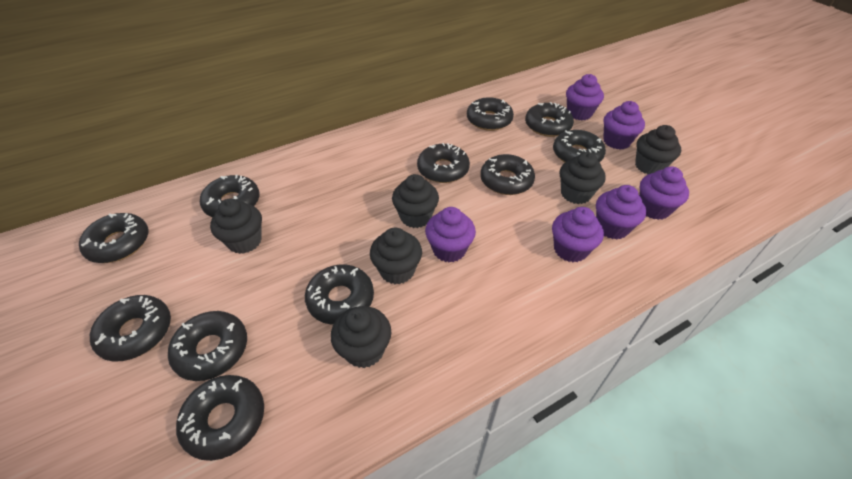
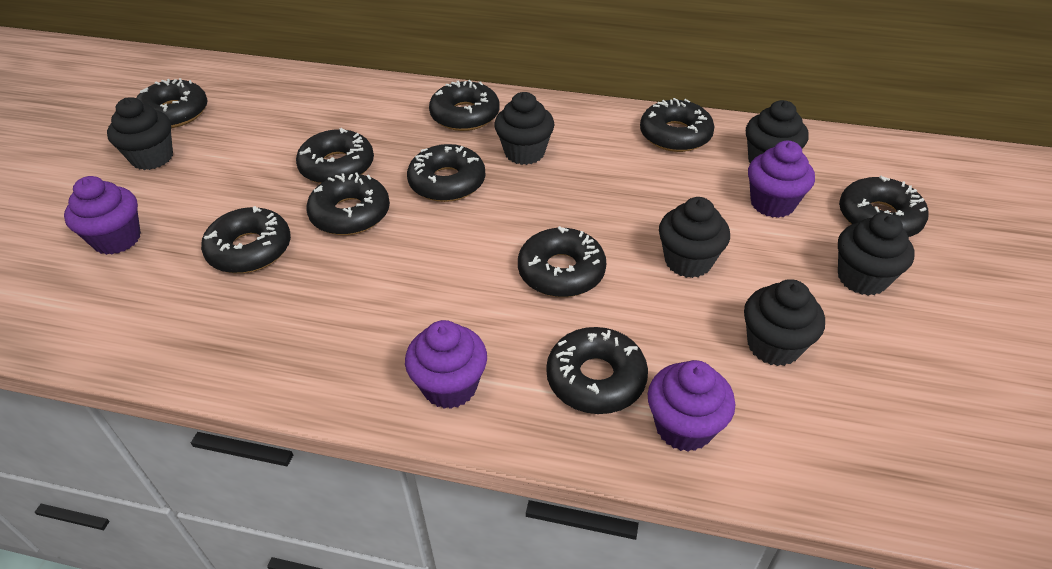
black donut: [79,213,149,263] [90,295,171,361] [168,311,247,381] [176,375,264,461] [200,175,259,217] [305,264,374,325] [417,143,470,183] [467,97,514,131] [480,154,535,195] [525,102,574,137] [553,130,606,162] = 11 -> [136,78,208,128] [201,206,291,273] [296,128,374,184] [306,172,390,235] [407,144,485,202] [429,80,500,131] [518,226,606,297] [546,327,648,414] [640,98,714,152] [839,176,929,237] = 10
purple cupcake: [425,207,476,263] [552,207,604,262] [566,74,604,121] [596,185,646,240] [603,101,645,150] [639,166,689,220] = 6 -> [64,176,141,255] [405,320,487,409] [648,360,735,452] [748,141,815,218] = 4

